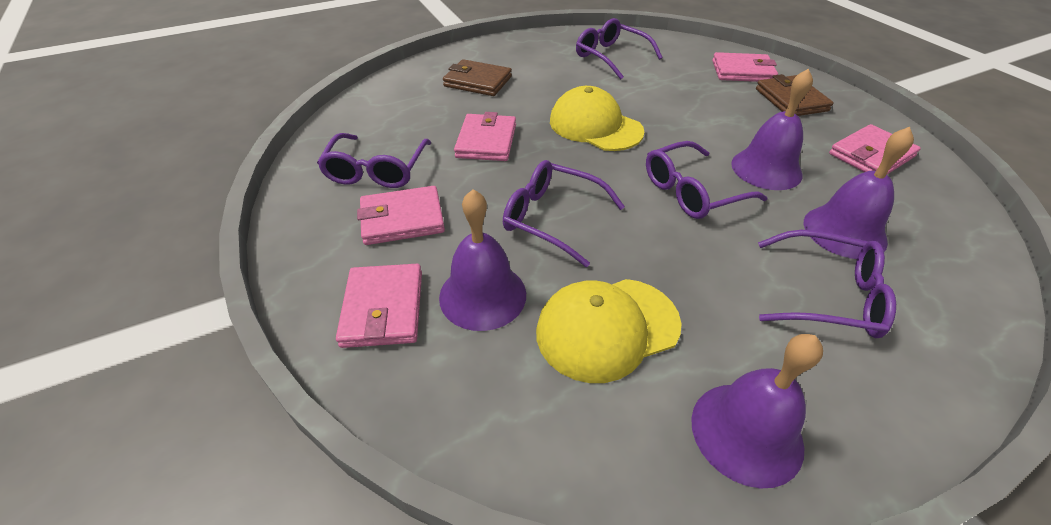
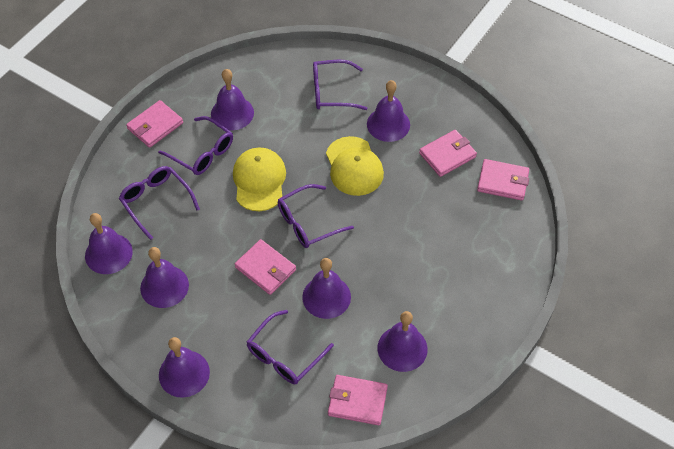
brown wallet: [443,59,512,96] [756,74,834,116] = 2 -> none = 0
purple bell: [439,189,526,331] [691,334,823,489] [731,68,813,190] [804,127,914,259] = 4 -> [85,213,133,274] [140,247,189,308] [159,337,210,398] [211,69,254,130] [302,258,351,319] [367,80,410,142] [378,311,428,372] = 7

